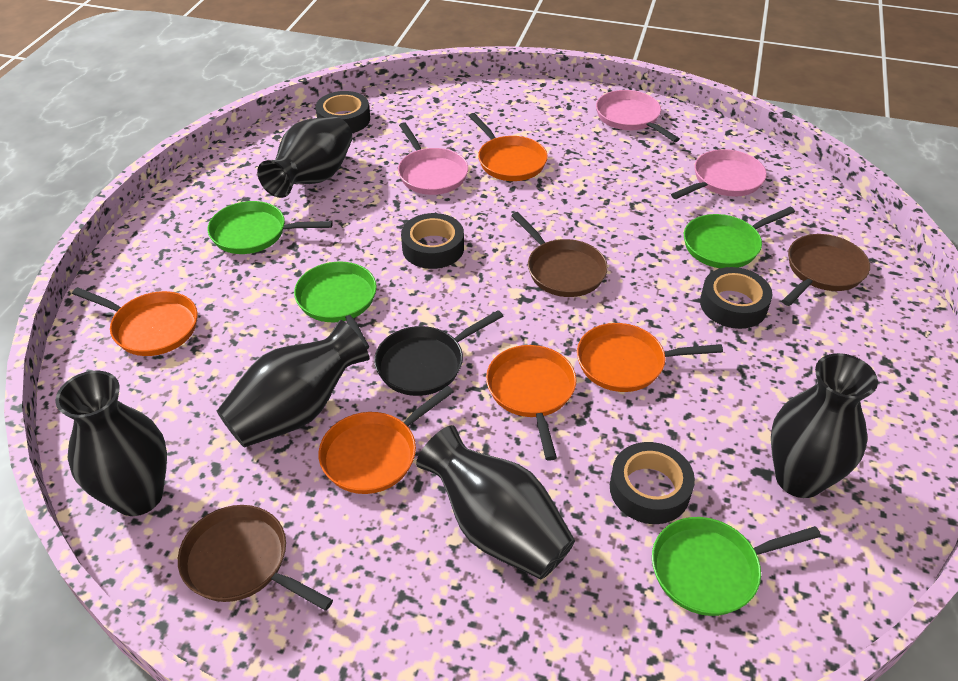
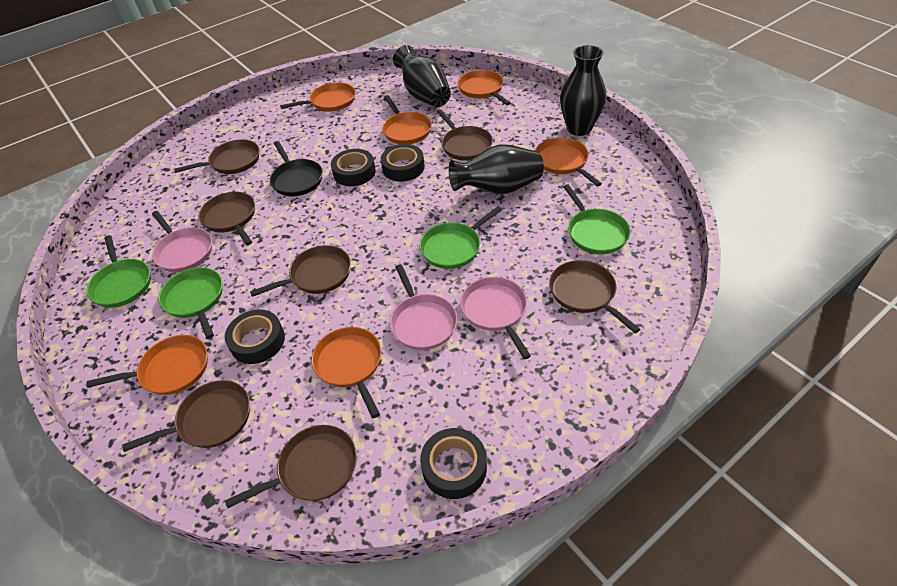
black vase: [55,371,167,516] [217,320,369,448] [257,117,352,198] [416,425,575,580] [771,353,878,498] = 5 -> [393,45,451,107] [449,144,544,194] [560,45,606,136] = 3
brown pan: [178,505,333,611] [511,212,608,297] [782,234,870,306] = 3 -> [122,380,250,452] [174,139,259,174] [199,192,255,245] [225,425,357,508] [250,245,351,297] [437,109,493,161] [549,260,640,333] = 7
orange pan: [72,287,197,356] [318,385,454,494] [469,113,548,181] [486,345,577,461] [577,323,723,392] = 5 -> [86,335,208,395] [280,82,355,112] [311,327,382,418] [382,95,431,144] [458,70,511,106] [535,138,602,186] = 6

